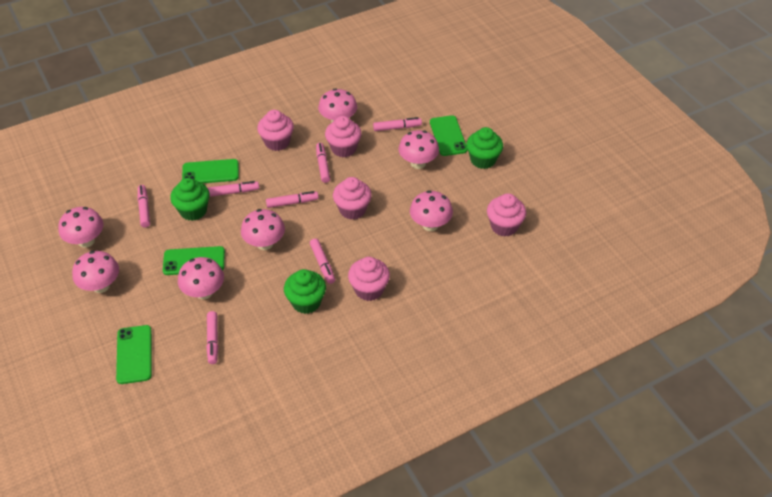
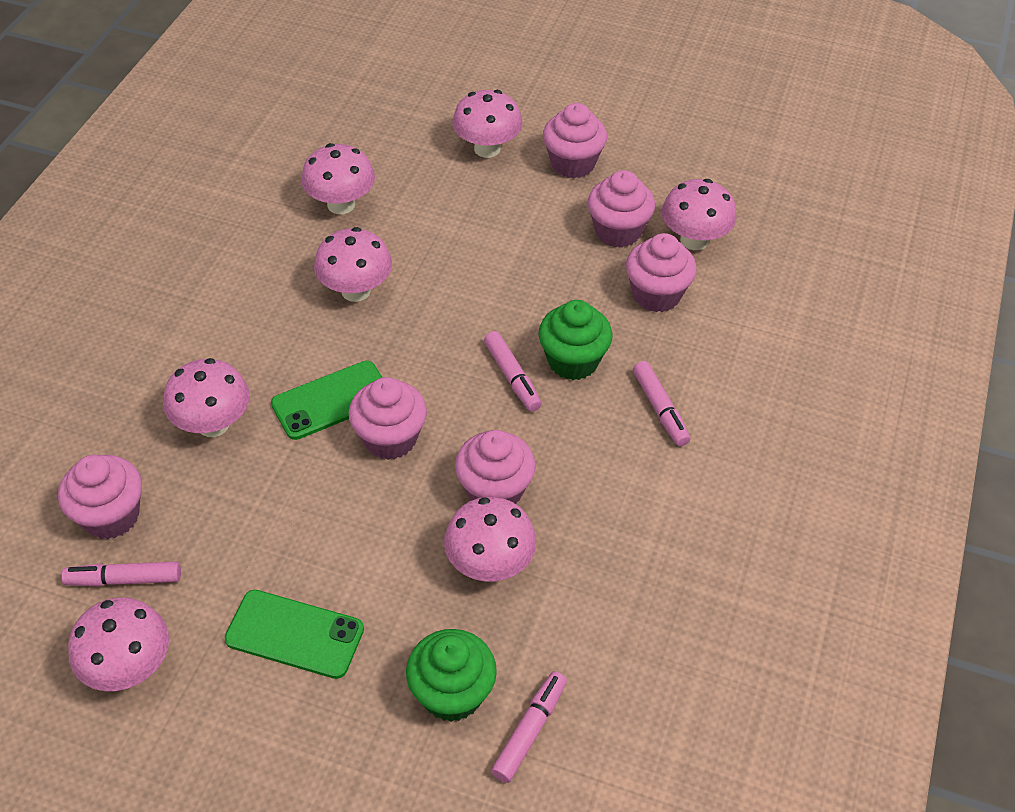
green cupcake: [170,178,210,221] [284,269,326,314] [466,127,503,169] = 3 -> [406,629,497,722] [538,300,613,380] = 2
green phone: [116,325,152,384] [163,246,225,275] [182,159,239,183] [430,115,467,156] = 4 -> [224,590,364,679] [271,361,382,440] = 2
pink cupcake: [257,110,294,151] [325,116,362,157] [333,177,372,220] [348,257,390,301] [487,193,526,236] = 5 -> [58,455,142,539] [348,377,427,460] [455,430,536,504] [543,103,607,178] [588,170,655,248] [626,233,697,312] = 6
pink marker: [138,185,150,228] [206,311,218,364] [208,181,259,197] [266,191,319,208] [310,238,335,284] [316,143,330,183] [373,117,422,131] = 7 -> [61,562,181,586] [484,331,542,412] [491,671,567,783] [633,361,690,446] = 4

